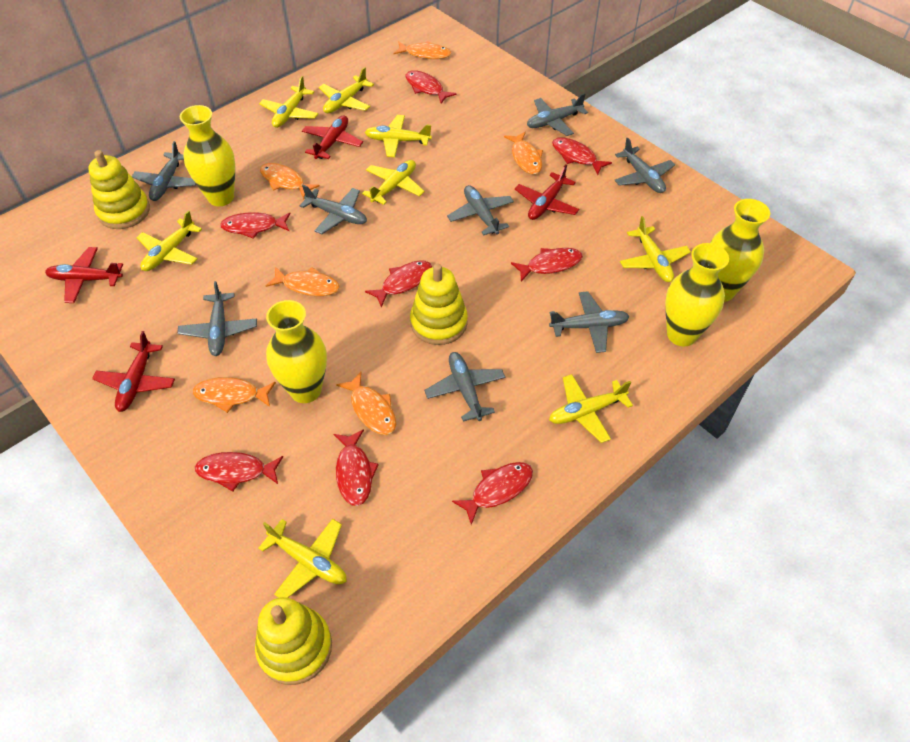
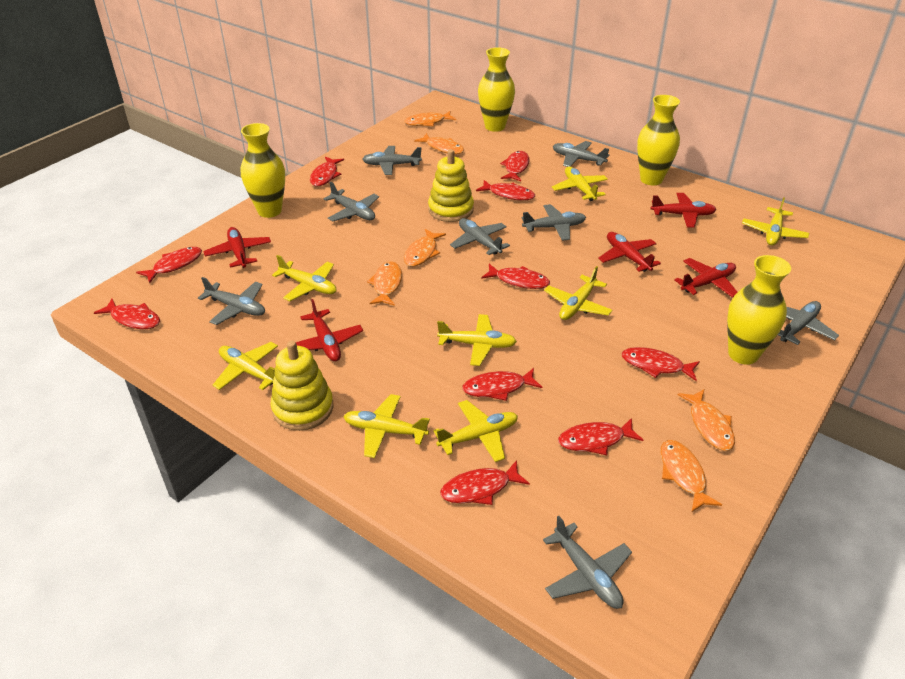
red fish: [195,452,283,492] [220,212,291,239] [334,429,379,506] [365,260,432,308] [406,70,457,104] [452,462,533,525] [511,248,583,282] [552,137,612,175] = 8 -> [94,299,160,329] [136,247,202,283] [310,157,344,186] [440,460,530,505] [462,368,542,401] [476,180,535,200] [481,264,550,289] [500,151,530,181] [558,418,643,455] [621,347,700,381] = 10
red plane: [45,247,123,303] [92,331,175,412] [302,115,363,159] [515,164,579,220] = 4 -> [204,227,271,268] [296,299,363,361] [598,232,661,272] [650,193,717,228] [674,258,737,298] = 5
yellow stacking toy: [88,150,150,229] [255,597,332,685] [410,264,468,345] = 3 -> [271,341,334,431] [428,149,474,222] = 2

